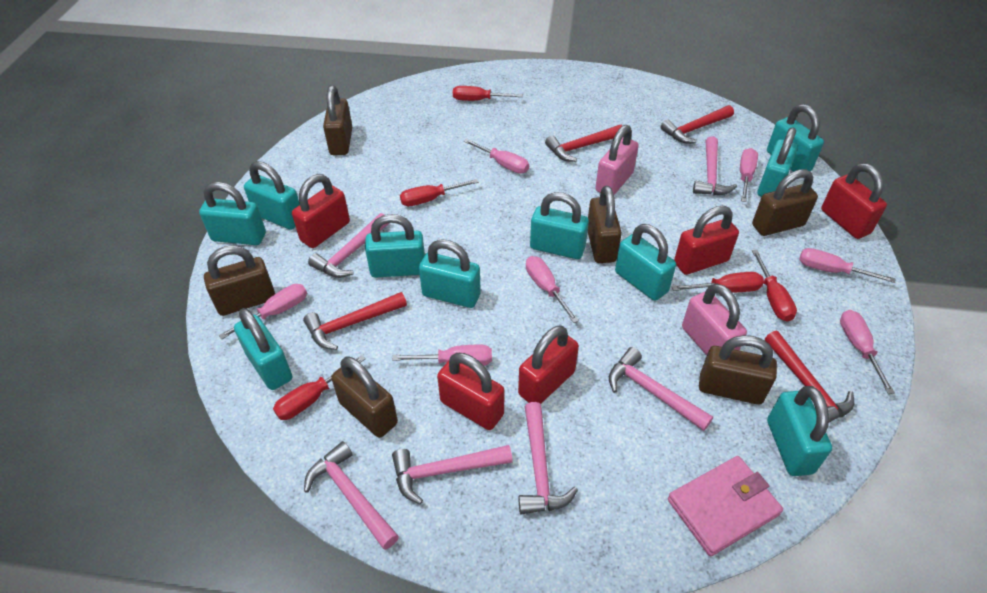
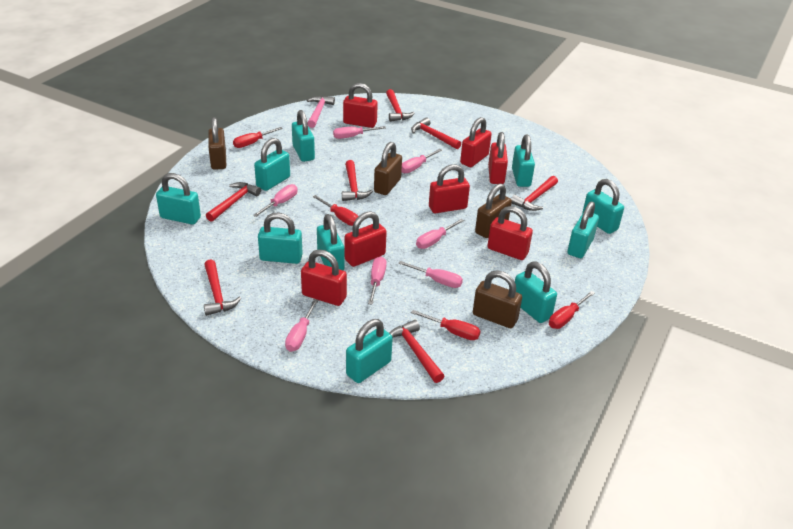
brown padlock: [204,245,275,316] [323,85,352,155] [331,356,398,438] [588,186,622,263] [699,335,777,405] [752,169,818,236] = 6 -> [208,117,226,170] [374,142,402,195] [473,270,522,328] [475,183,512,238] = 4
pink hammer: [304,441,399,550] [308,213,389,278] [392,445,513,504] [518,402,578,514] [609,347,713,431] [693,136,737,195] = 6 -> [307,96,335,128] = 1
pink padlock: [595,125,639,195] [682,283,747,355] = 2 -> none = 0
pink wallet: [668,456,783,556] = 1 -> none = 0
red hammer: [303,292,407,350] [545,125,622,162] [660,105,734,143] [765,331,854,423] = 4 -> [204,260,241,316] [206,182,261,222] [342,160,373,201] [386,89,415,122] [389,320,444,383] [411,117,461,149] [511,176,558,211] = 7
red padlock: [292,174,350,248] [437,353,504,430] [518,325,579,404] [674,206,739,275] [821,163,887,239] = 5 -> [301,249,347,306] [343,83,378,128] [345,211,387,267] [429,164,470,213] [460,117,492,167] [487,206,533,260] [488,132,508,184] = 7
red screwdriver: [273,355,366,420] [400,179,479,206] [453,86,523,101] [672,272,764,292] [752,250,797,322] = 5 -> [233,127,283,148] [313,195,358,226] [411,310,481,340] [549,291,595,329] = 4

